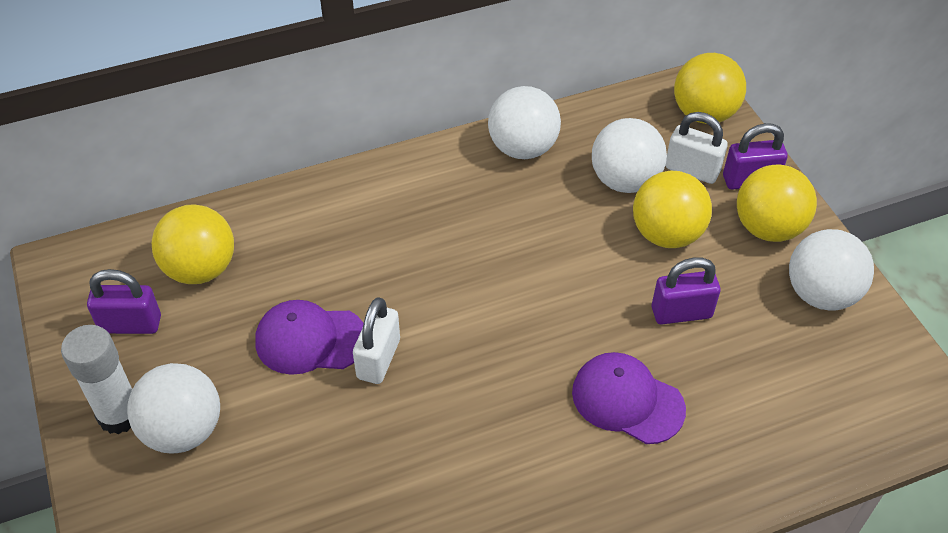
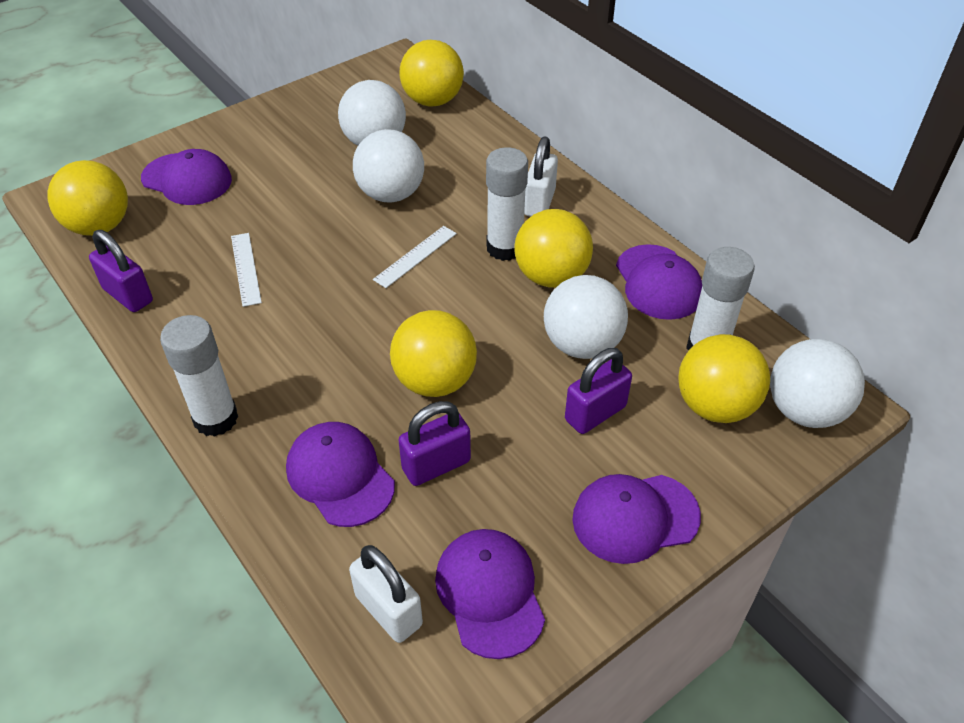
purple cap: [255,300,363,375] [572,352,686,444] = 2 -> [141,149,232,205] [286,422,395,527] [435,529,545,659] [572,474,701,564] [616,244,702,320] = 5
white glue stick: [61,325,132,434] = 1 -> [160,315,238,437] [486,147,528,261] [686,247,755,351] = 3
white ruler: none = 0 -> [231,233,262,307] [373,226,457,288] = 2
yellow ball: [152,204,234,284] [633,171,712,248] [674,53,746,124] [737,164,817,242] = 4 -> [48,160,128,236] [390,310,477,397] [400,40,464,107] [514,209,593,288] [678,334,770,423] = 5

